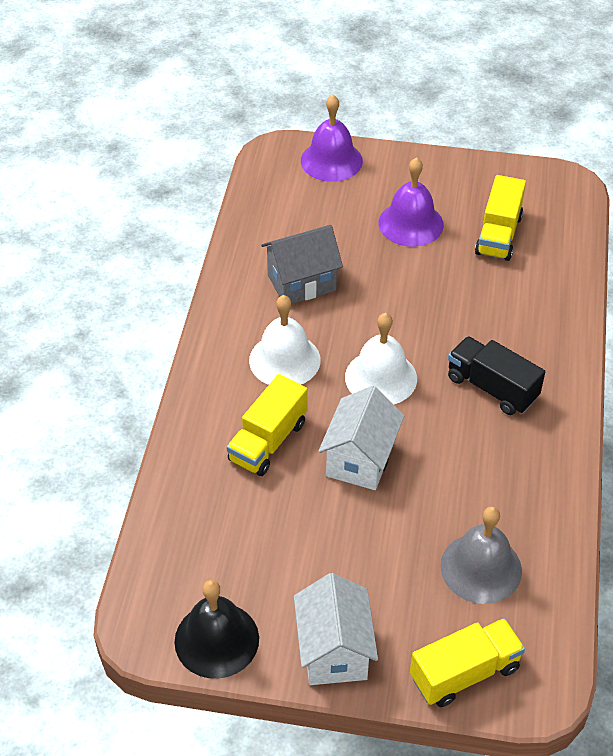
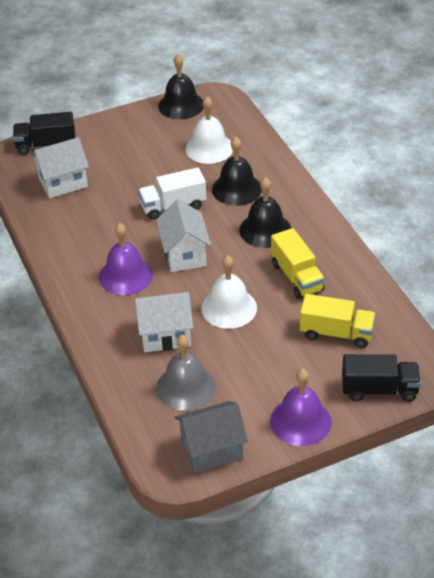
black bell: [174,580,259,679] = 1 -> [158,54,203,119] [212,137,262,206] [239,177,291,248] = 3
black truck: [448,336,545,415] = 1 -> [13,112,75,155] [342,354,421,402] = 2
white house: [294,573,378,685] [318,386,404,490] = 2 -> [31,137,89,198] [134,292,193,352] [156,199,211,272] = 3
white truck: none = 0 -> [138,167,206,220] = 1
yellow truck: [227,374,308,476] [410,618,525,707] [475,175,526,261] = 3 -> [271,228,325,299] [300,294,376,348] = 2

